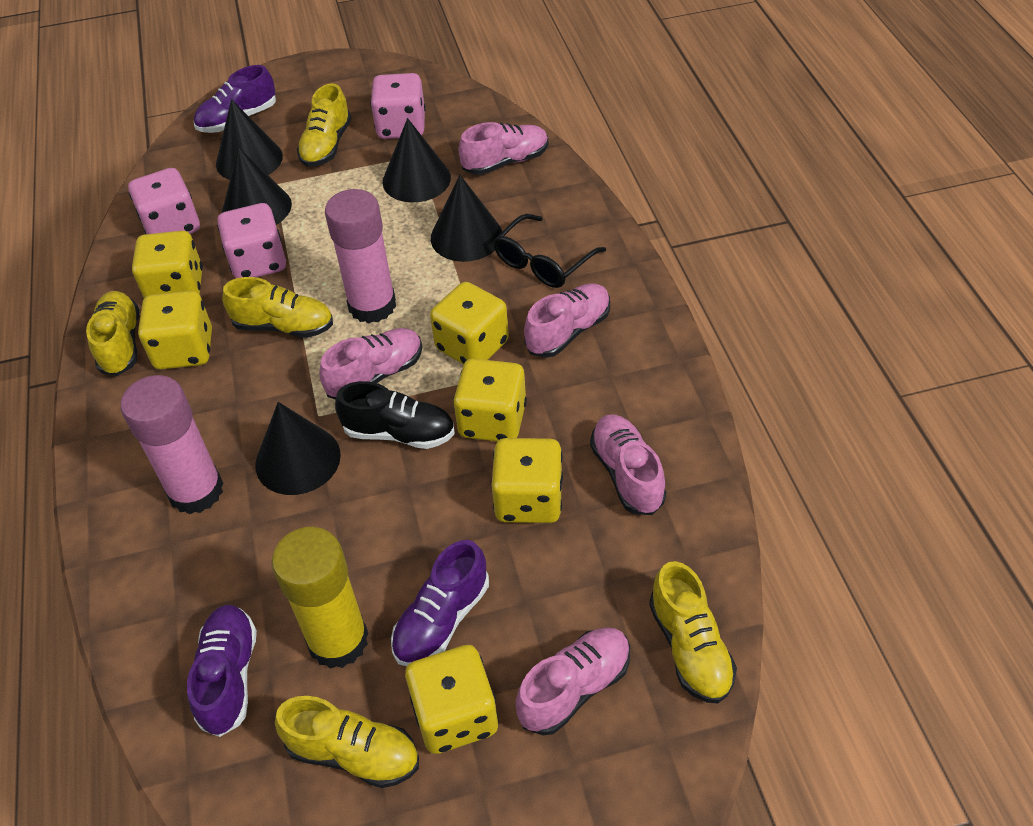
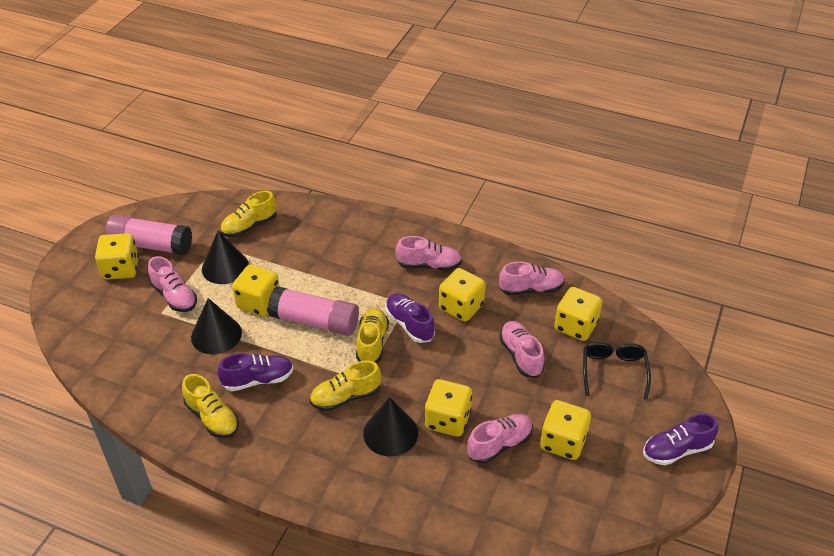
black cone: [216,99,283,180] [222,147,292,225] [255,402,341,495] [382,118,451,203] [431,175,502,262] = 5 -> [191,298,242,354] [202,231,249,284] [363,397,418,456] = 3
black shoe: [335,381,455,449] = 1 -> none = 0
pink dice: [128,168,200,234] [217,203,286,278] [370,73,426,139] = 3 -> none = 0
yellow glue stick: [272,527,369,669] = 1 -> none = 0
yellow shoe: [86,291,139,376] [222,277,333,338] [275,696,419,788] [297,83,352,167] [649,561,737,704] = 5 -> [182,374,239,438] [220,191,277,237] [310,360,381,411] [356,308,389,363] = 4

